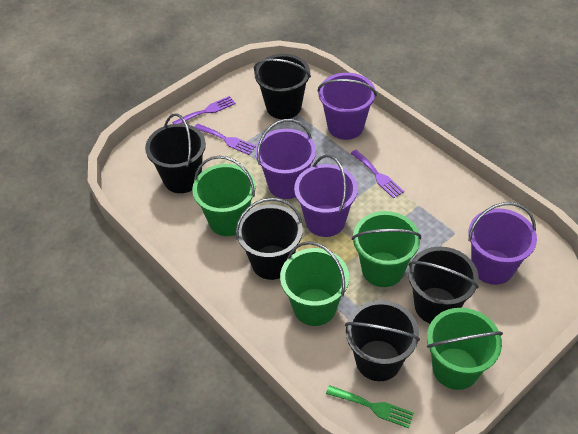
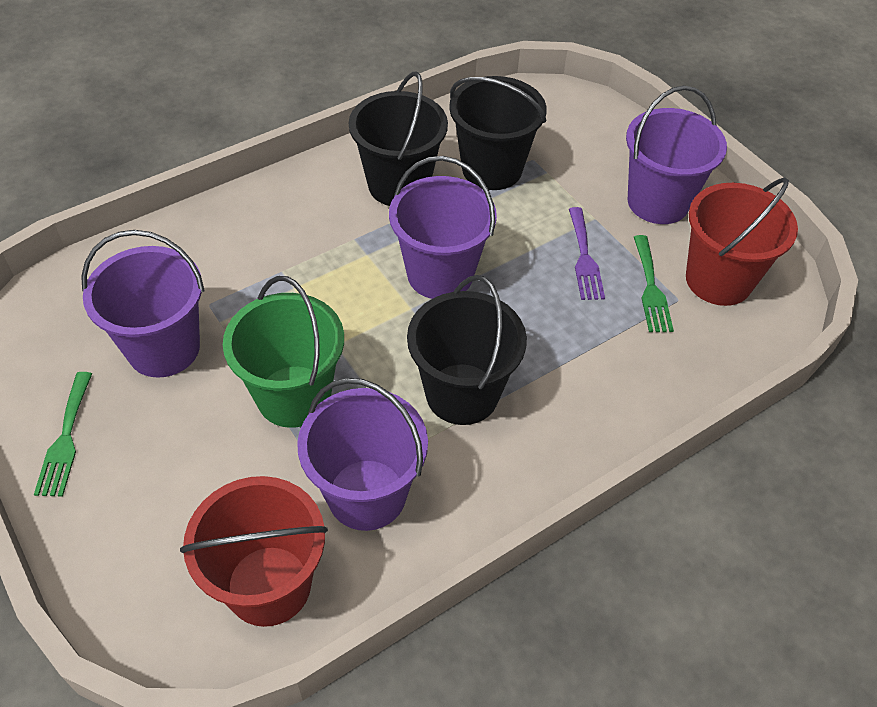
black bucket: [145,113,206,193] [236,198,303,280] [254,54,311,119] [345,300,420,381] [408,247,479,324] = 5 -> [349,72,448,206] [407,275,527,425] [449,76,547,190] = 3
green bucket: [192,156,255,236] [280,241,349,326] [352,211,421,287] [427,308,503,390] = 4 -> [223,276,344,428] = 1
green fork: [326,385,414,428] = 1 -> [34,372,92,497] [634,235,674,332] = 2
purple fork: [172,96,236,124] [194,124,256,155] [350,150,404,199] = 3 -> [569,207,605,300] = 1
red bucket: none = 0 -> [180,476,328,627] [686,177,798,306] = 2

